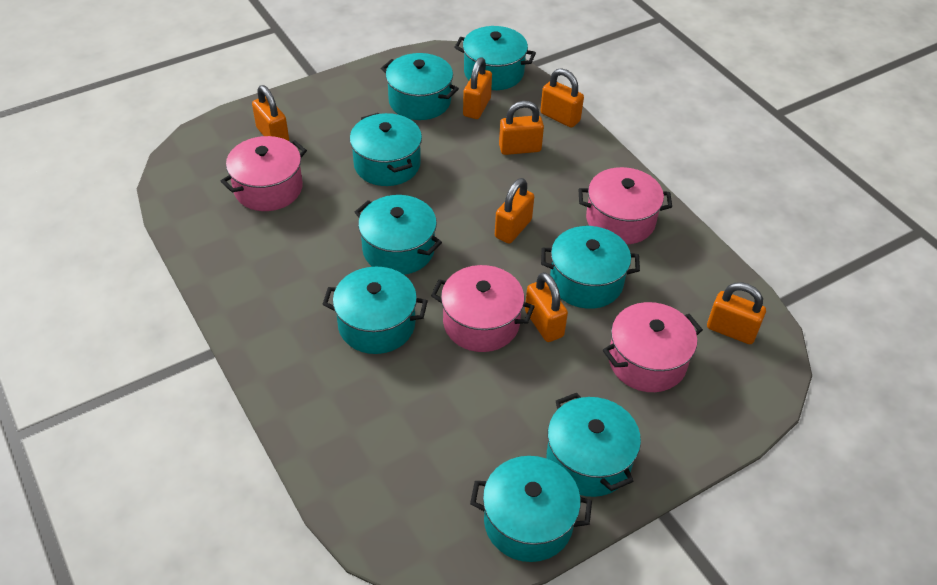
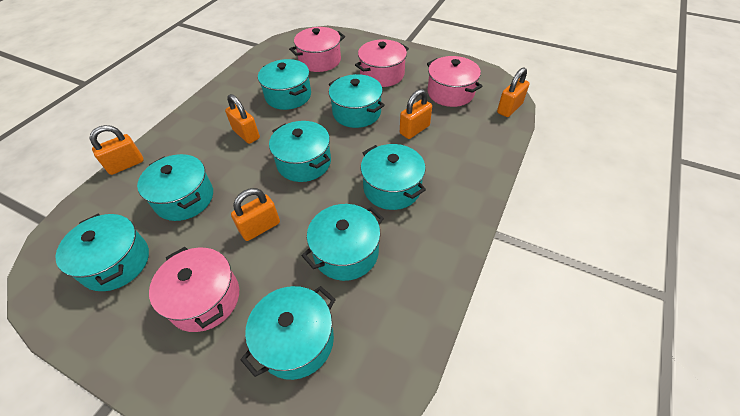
orange padlock: [252,85,289,141] [463,57,492,119] [495,178,534,244] [499,101,544,155] [525,272,568,342] [540,68,584,128] [707,282,766,344] = 7 -> [90,125,144,175] [225,94,260,144] [231,188,280,241] [400,89,432,139] [497,67,529,117] = 5

